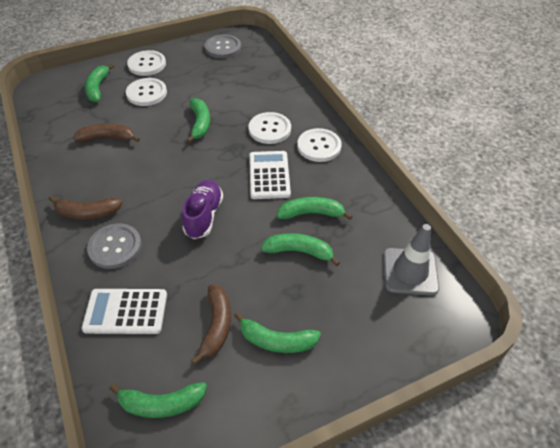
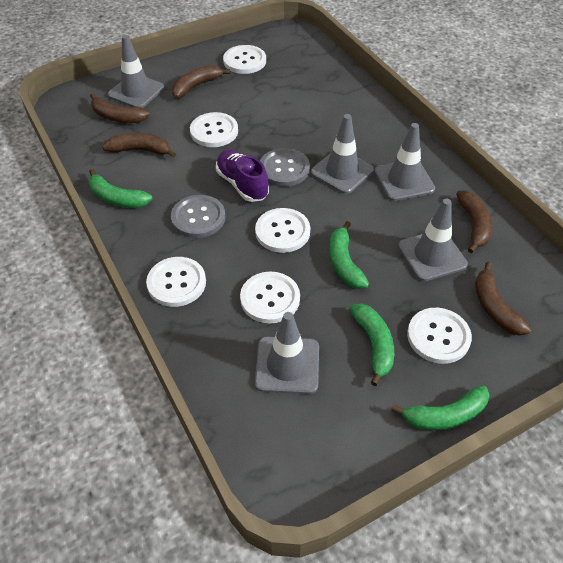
brown banana: [49,196,123,220] [73,124,140,142] [191,284,231,365] = 3 -> [90,93,150,123] [102,133,176,158] [172,65,230,98] [456,190,492,253] [475,262,532,336] = 5
green banana: [85,64,114,102] [109,382,207,418] [186,98,210,143] [234,312,321,353] [261,233,340,266] [277,197,352,220] = 6 -> [89,169,152,208] [329,221,369,289] [349,304,394,386] [391,385,490,430] = 4
grey traffic cone: [383,224,439,296] = 1 -> [108,35,164,108] [255,312,319,394] [311,114,374,194] [374,123,435,201] [398,199,468,281] = 5
white button: [126,78,167,106] [127,50,166,76] [249,112,291,144] [297,128,342,162] = 4 -> [146,257,206,307] [190,112,238,147] [223,45,266,74] [240,272,300,324] [255,208,310,253] [407,308,472,364] = 6
white calculator: [81,289,167,334] [249,151,291,199] = 2 -> none = 0

